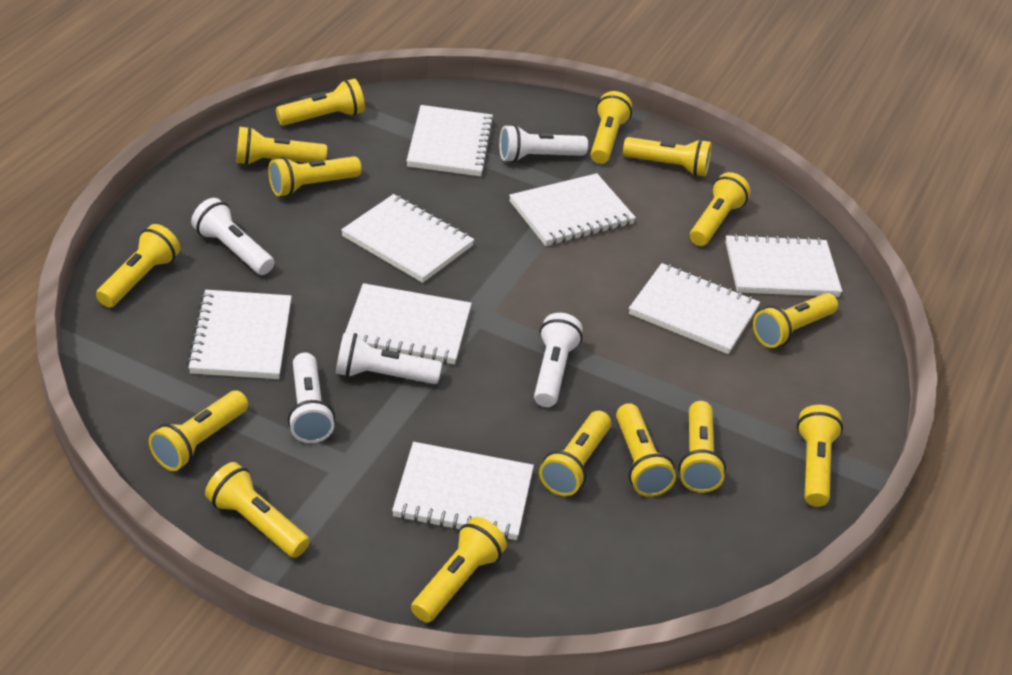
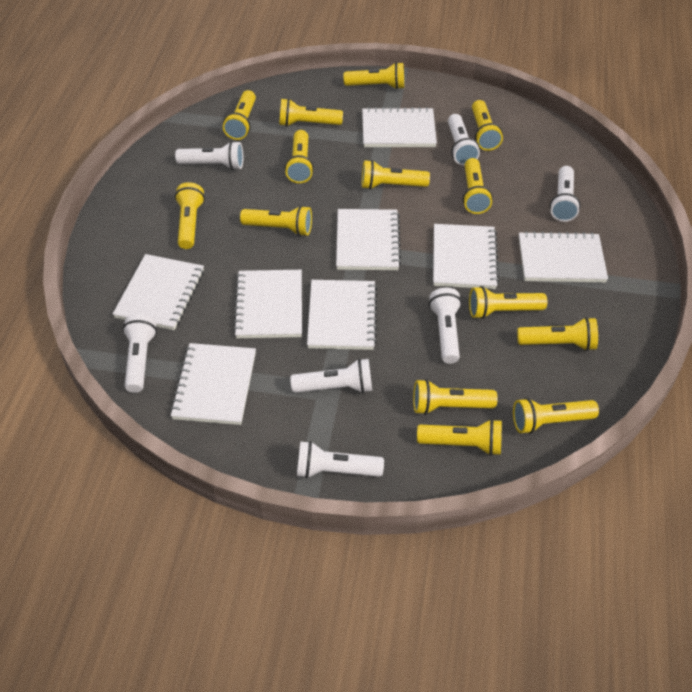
white flashlight: [191,198,274,275] [288,353,335,443] [336,333,442,384] [499,124,588,163] [534,313,583,407] = 5 -> [122,314,157,393] [175,141,243,170] [290,358,372,393] [297,441,384,479] [429,288,462,364] [448,114,480,166] [550,166,581,222] = 7
yellow flashlight: [96,224,180,307] [149,391,248,471] [205,462,310,558] [236,126,327,165] [268,156,362,197] [276,79,365,125] [411,517,507,623] [539,411,611,496] [591,91,632,164] [616,403,676,497] [623,137,712,176] [678,401,726,493] [690,172,750,246] [753,293,838,348] [797,405,843,507] = 15 -> [175,182,205,249] [223,90,256,140] [240,205,312,236] [279,98,343,127] [285,130,314,183] [343,62,404,89] [362,160,430,190] [413,379,497,415] [417,419,502,456] [463,158,493,214] [469,286,547,319] [472,100,503,151] [513,398,599,434] [517,317,598,351] = 14

